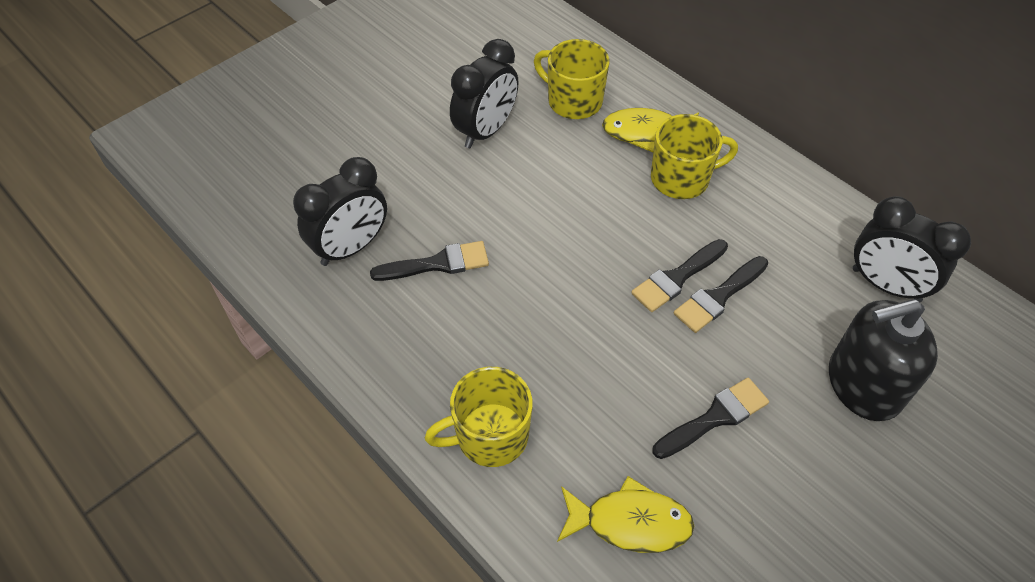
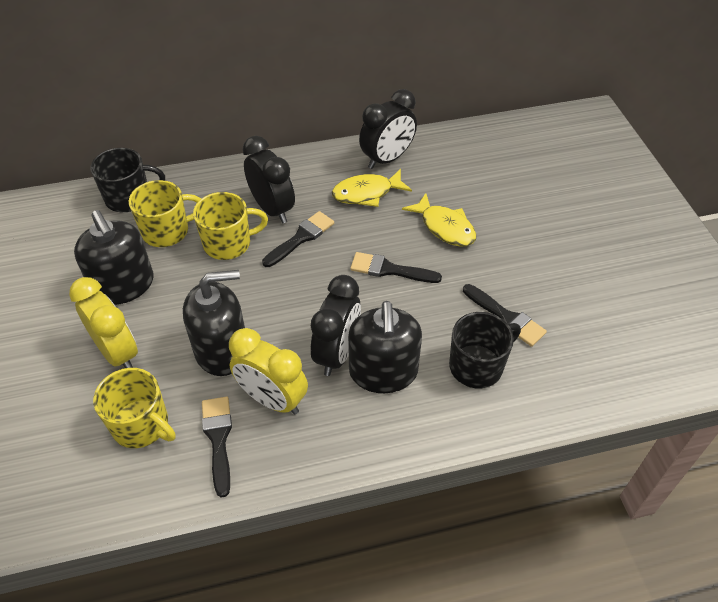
black mug: none = 0 -> [90,148,165,212] [449,312,521,388] = 2
black soap dispenser: [829,299,938,421] = 1 -> [74,210,154,305] [183,270,245,376] [348,301,422,393] = 3
yellow clock: none = 0 -> [69,277,138,368] [229,328,308,415] = 2

